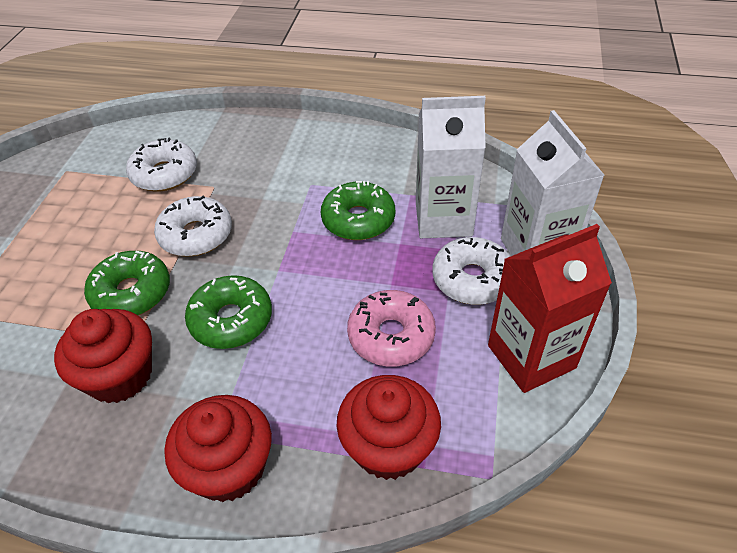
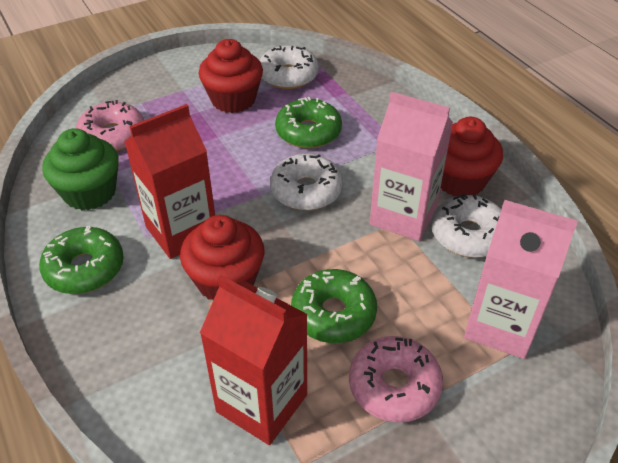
green cupcake: none = 0 -> [42,128,119,210] = 1
pink carton: none = 0 -> [370,92,453,241] [464,200,578,359] = 2
pink donut: [347,290,436,367] = 1 -> [76,100,144,151] [349,336,443,423] = 2
red carton: [488,224,612,393] = 1 -> [125,104,215,259] [200,275,308,445] = 2
white carton: [416,96,486,238] [501,110,604,256] = 2 -> none = 0

